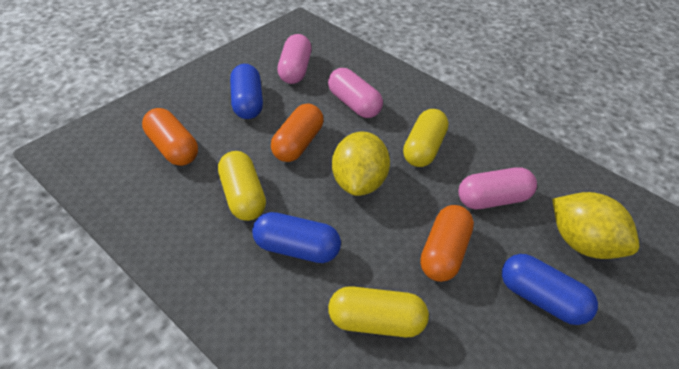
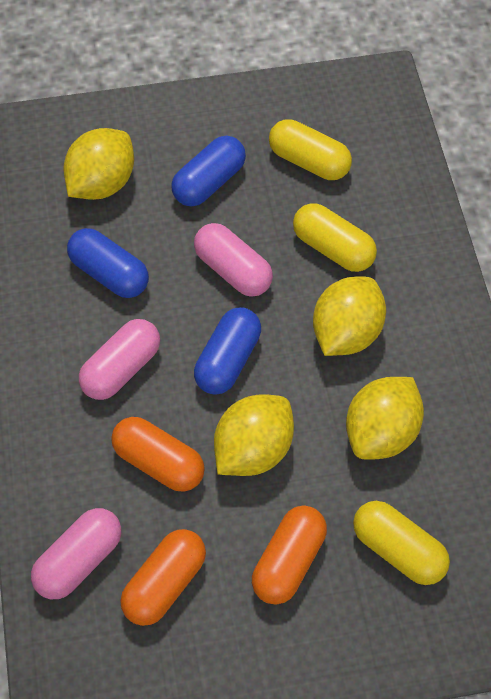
yellow lemon: [332,131,390,196] [552,192,639,259] = 2 -> [63,128,134,200] [214,394,294,476] [313,276,386,356] [346,377,424,460] = 4

